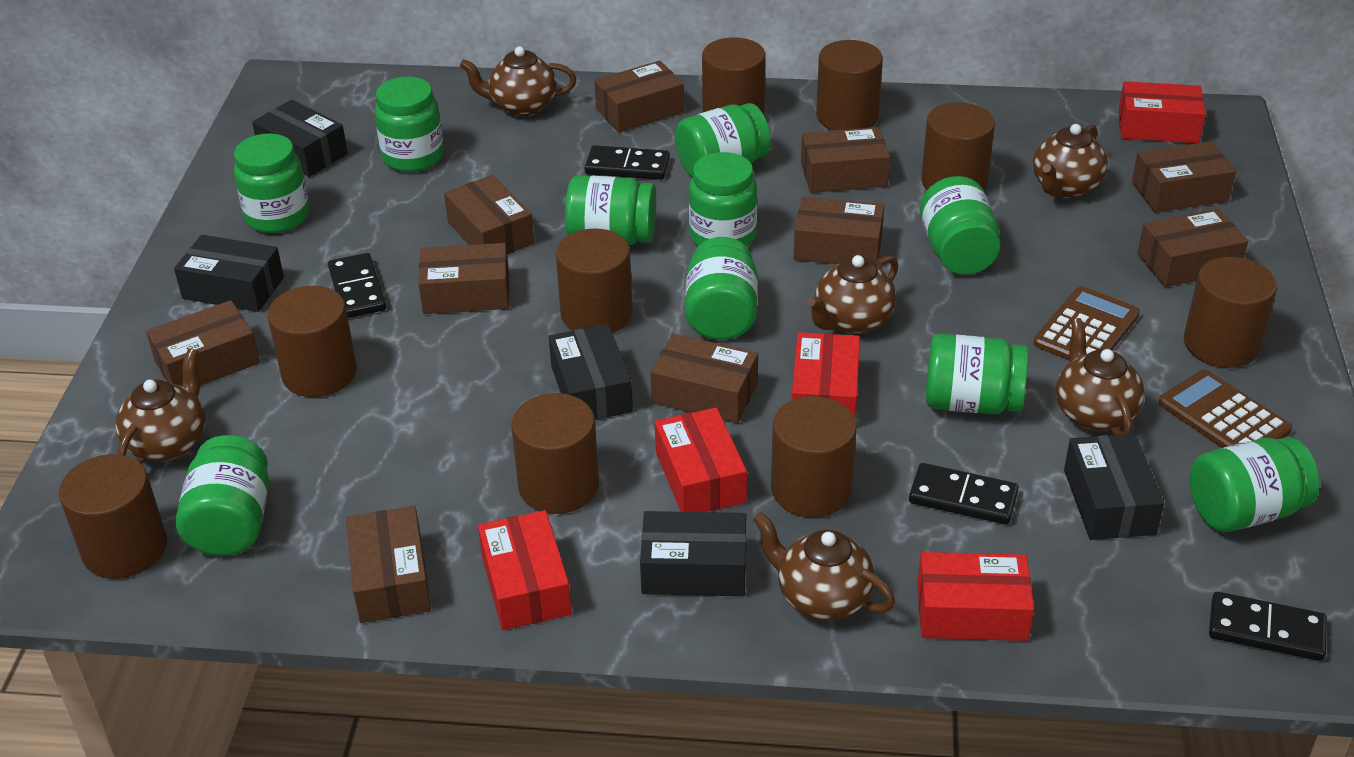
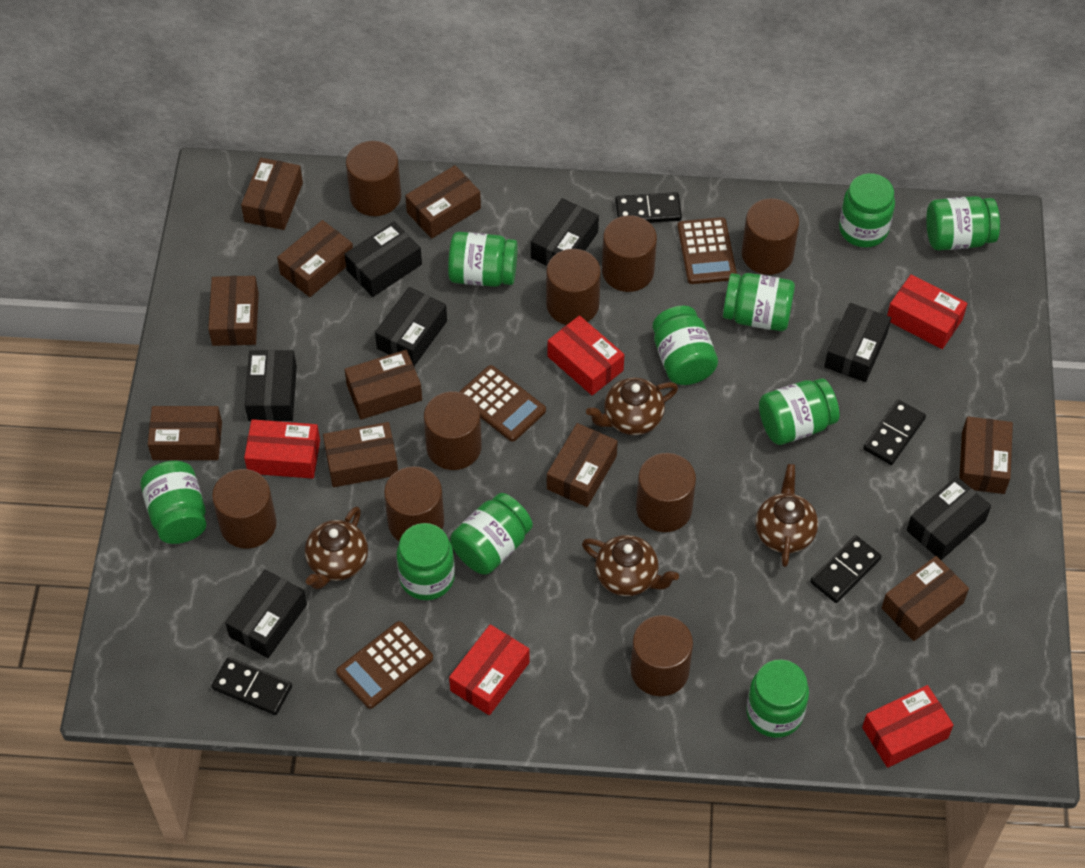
black box: [174,235,284,312] [252,100,348,177] [549,324,633,420] [640,511,746,596] [1064,434,1164,540] = 5 -> [225,569,307,658] [245,350,297,421] [345,221,422,297] [375,287,447,366] [531,198,599,266] [824,303,891,382] [907,476,991,560] = 7
brown calculator: [1033,286,1140,361] [1158,370,1292,448] = 2 -> [336,621,433,709] [459,365,546,442] [677,217,737,284] = 3
brown teapot: [115,348,206,464] [460,46,577,116] [753,512,895,621] [807,255,899,334] [1033,124,1108,198] [1056,318,1145,435] = 6 -> [305,507,368,589] [582,535,679,596] [586,378,678,435] [755,464,818,567] = 4

